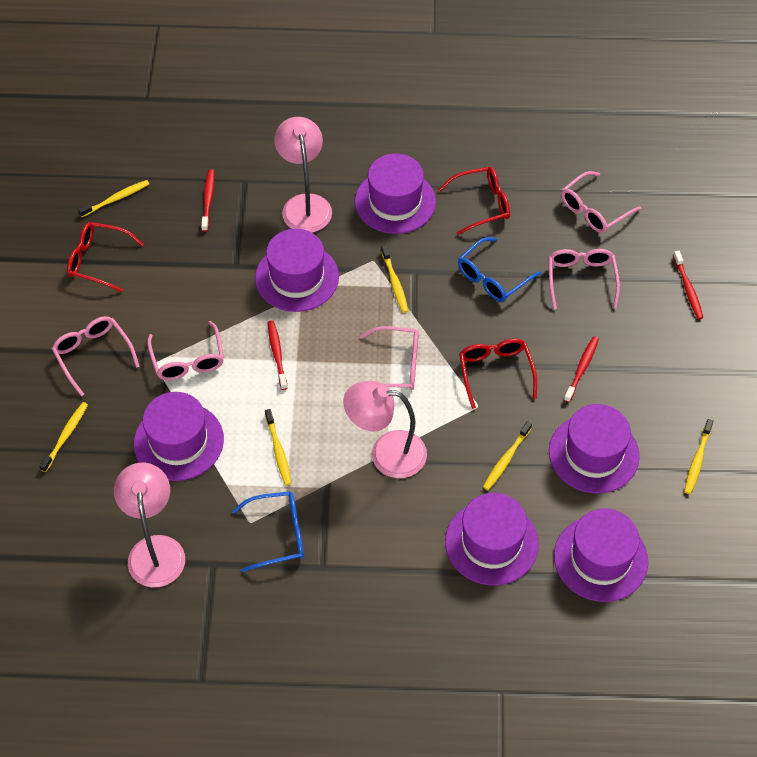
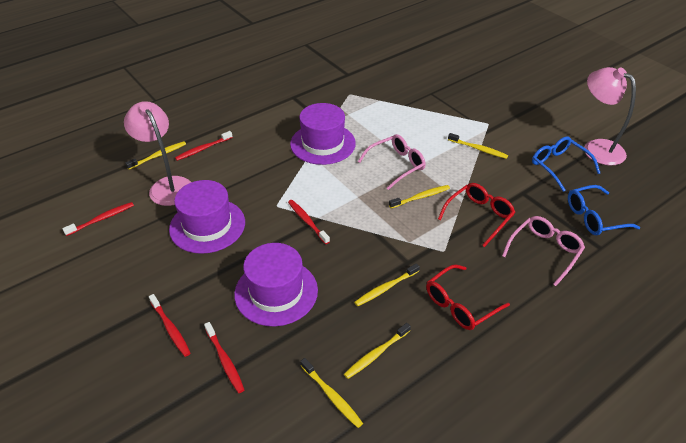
pink glasses: [52,316,140,396] [147,321,224,380] [360,326,419,390] [549,249,620,310] [561,171,641,233] = 5 -> [358,134,426,190] [502,216,585,286] = 2
pink lamp: [114,463,185,587] [274,117,332,233] [344,381,427,478] = 3 -> [124,101,191,206] [584,67,636,165] = 2
purple hat: [134,392,224,481] [255,229,339,312] [355,154,436,234] [445,493,539,585] [549,404,640,493] [554,508,648,602] = 6 -> [169,180,245,254] [234,243,318,326] [290,103,356,165] = 3
red glasses: [67,222,143,292] [439,167,510,235] [459,338,537,409] = 3 -> [426,264,510,330] [438,183,515,247] = 2
red toothbrush: [201,169,214,232] [268,320,288,390] [564,336,599,402] [673,251,703,319] = 4 -> [62,202,134,236] [149,294,191,357] [175,131,233,161] [204,322,244,393] [288,200,330,244] = 5

